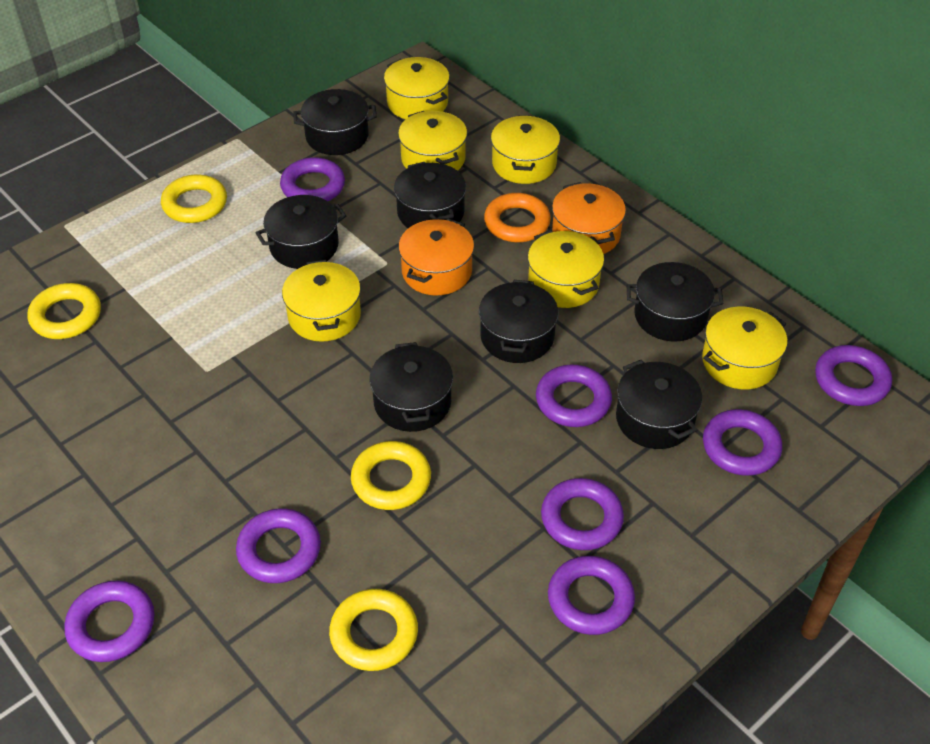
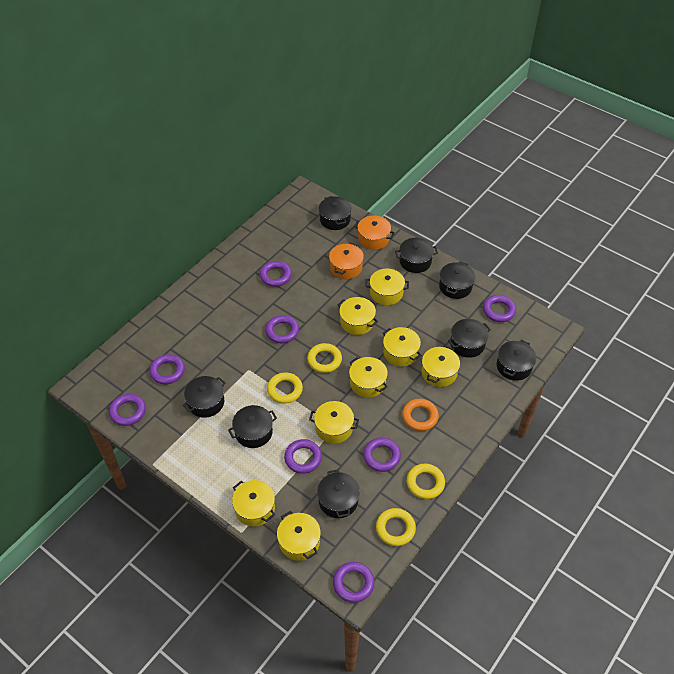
black pot: [256,195,346,269] [293,89,377,155] [370,342,453,432] [394,162,466,228] [479,280,558,363] [616,360,703,449] [627,262,724,342] = 7 -> [182,376,225,418] [228,405,277,448] [317,469,360,518] [319,196,352,230] [395,238,438,273] [439,261,475,299] [448,319,491,358] [497,340,536,381] = 8
yellow pot: [282,260,361,342] [384,57,450,119] [398,111,467,171] [491,115,560,184] [528,230,604,308] [702,307,787,389] = 6 -> [232,480,275,526] [277,511,321,561] [309,401,359,444] [338,297,378,335] [349,357,388,398] [365,269,409,305] [383,327,421,367] [421,346,460,387] = 8

